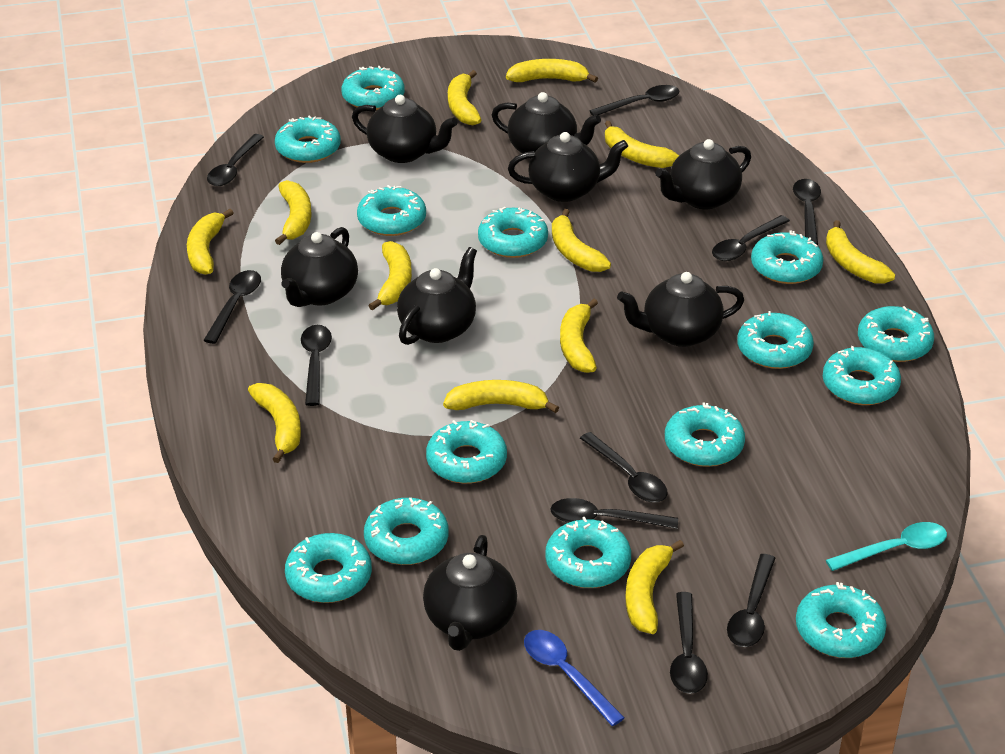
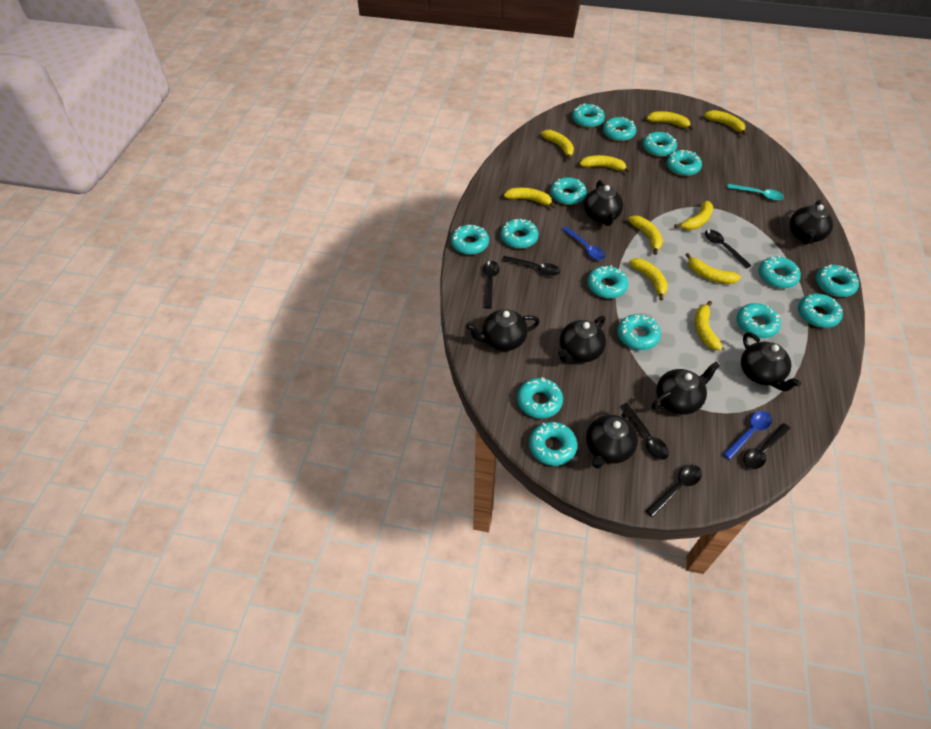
black spoon: [203,270,261,344] [207,134,264,186] [301,325,332,406] [550,498,678,529] [580,432,668,503] [589,85,679,116] [670,592,708,694] [712,215,790,261] [727,554,776,647] [793,179,821,245] = 10 -> [483,261,500,309] [502,256,560,276] [621,403,669,460] [646,465,702,517] [705,230,752,268] [743,423,791,469] = 6
black teapot: [281,227,358,307] [352,95,458,163] [397,247,477,345] [423,535,517,651] [492,92,601,153] [508,132,628,202] [617,272,744,347] [655,139,751,209] = 8 -> [466,309,540,351] [559,316,606,363] [584,180,623,226] [586,406,638,469] [652,362,720,415] [741,332,801,392] [789,200,833,245] = 7
blue spoon: [524,630,625,726] = 1 -> [562,226,605,260] [723,411,772,460] = 2
turquoise donut: [275,115,341,163] [285,533,372,603] [342,66,405,110] [357,185,426,236] [364,498,449,565] [426,420,507,484] [478,207,548,258] [545,517,631,588] [665,402,745,467] [737,311,814,369] [751,230,824,284] [796,582,887,658] [823,346,901,405] [858,306,934,362] = 14 -> [451,225,489,255] [501,219,539,249] [517,377,563,419] [529,422,577,466] [551,177,587,205] [572,103,605,128] [587,265,628,298] [603,117,636,141] [617,314,661,350] [643,132,677,157] [666,150,702,176] [737,303,781,338] [759,256,801,288] [798,293,843,328] [816,265,859,297] = 15
yellow banana: [187,209,233,275] [248,383,301,463] [275,180,311,245] [368,241,412,311] [443,380,559,413] [448,70,481,125] [506,59,598,83] [552,209,611,272] [560,299,598,373] [605,121,679,168] [626,540,684,634] [826,220,895,284] = 12 -> [504,188,556,208] [541,130,574,160] [580,155,631,173] [628,215,663,255] [629,258,668,301] [646,111,694,130] [675,201,713,230] [685,253,741,284] [695,301,722,350] [704,110,747,136] = 10

